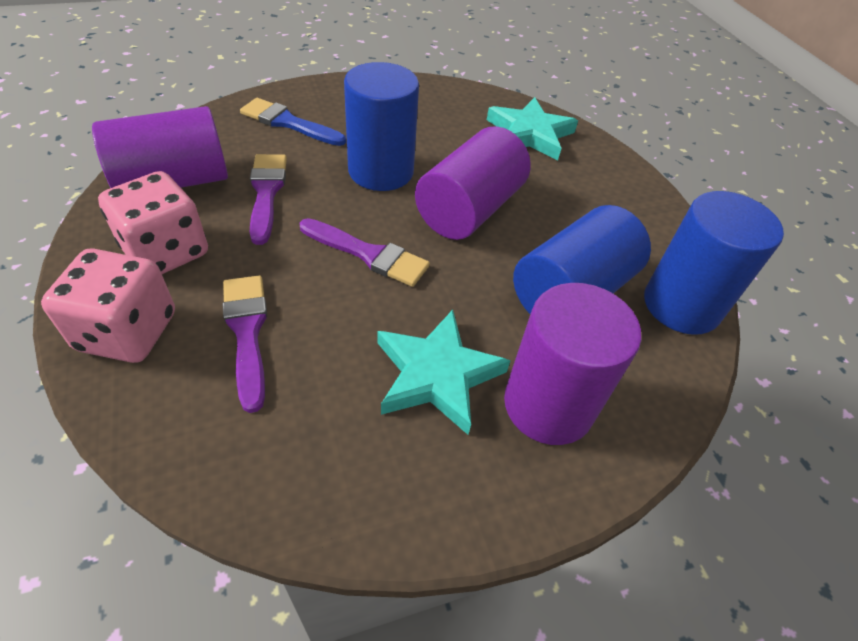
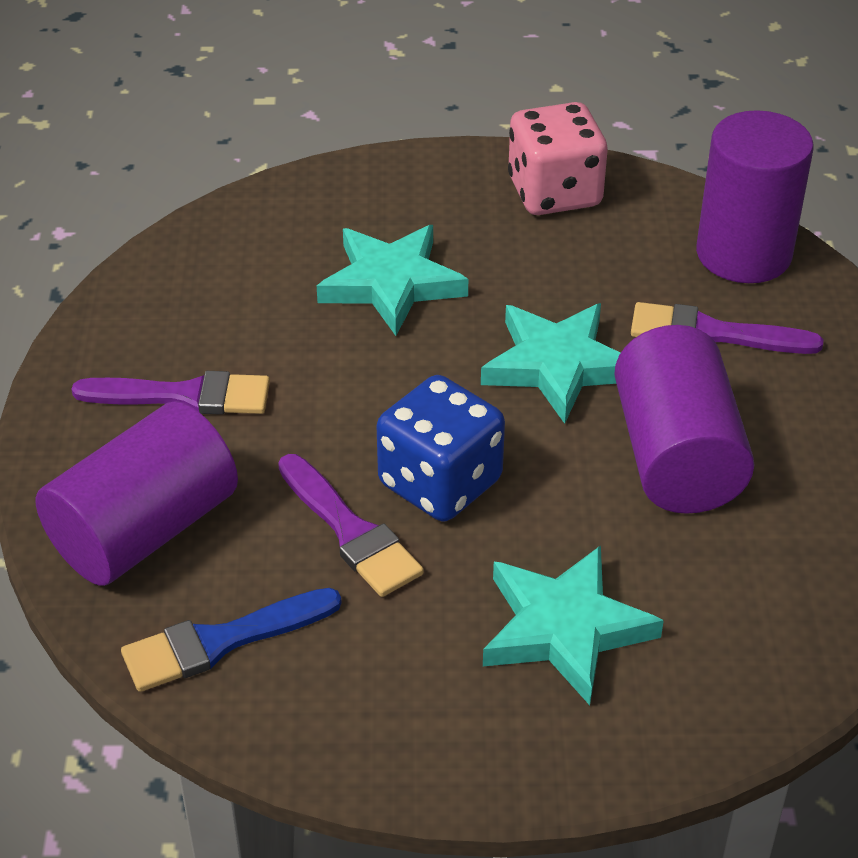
blue cylinder: [344,62,419,191] [513,205,651,314] [644,191,784,335] = 3 -> none = 0
blue dice: none = 0 -> [376,375,505,521] = 1
pink dice: [41,249,175,363] [98,171,208,274] = 2 -> [508,102,608,215] = 1
turquoise star: [378,310,511,435] [487,97,578,161] = 2 -> [317,225,468,336] [481,303,620,424] [483,545,664,705] = 3

